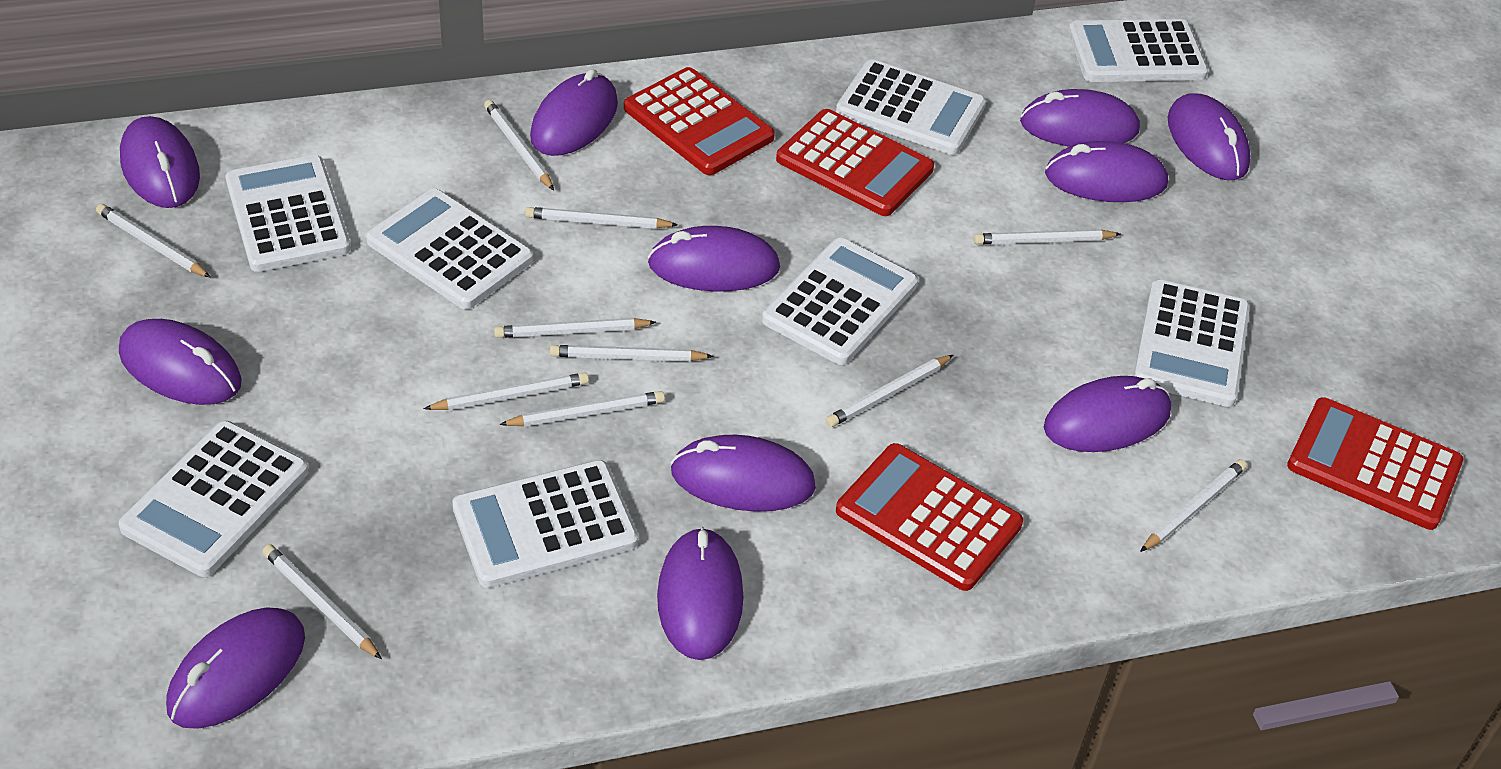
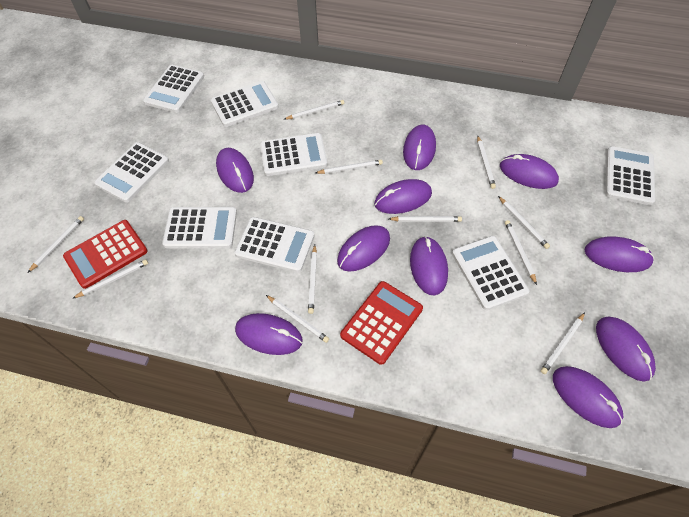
purple mouse: [119,319,242,405] [120,116,200,208] [166,607,305,729] [530,69,618,156] [648,226,780,292] [657,527,743,660] [671,435,816,512] [1020,89,1140,147] [1044,376,1171,452] [1045,141,1168,202] [1168,94,1251,180] = 11 -> [216,148,254,193] [235,313,303,355] [337,225,390,272] [374,179,432,214] [403,125,436,170] [410,236,448,296] [500,154,559,189] [553,366,623,428] [584,236,654,272] [596,316,656,382] = 10
red calculator: [624,67,775,175] [776,109,934,216] [836,443,1023,591] [1287,397,1463,530] = 4 -> [63,220,148,289] [340,281,423,365] = 2

